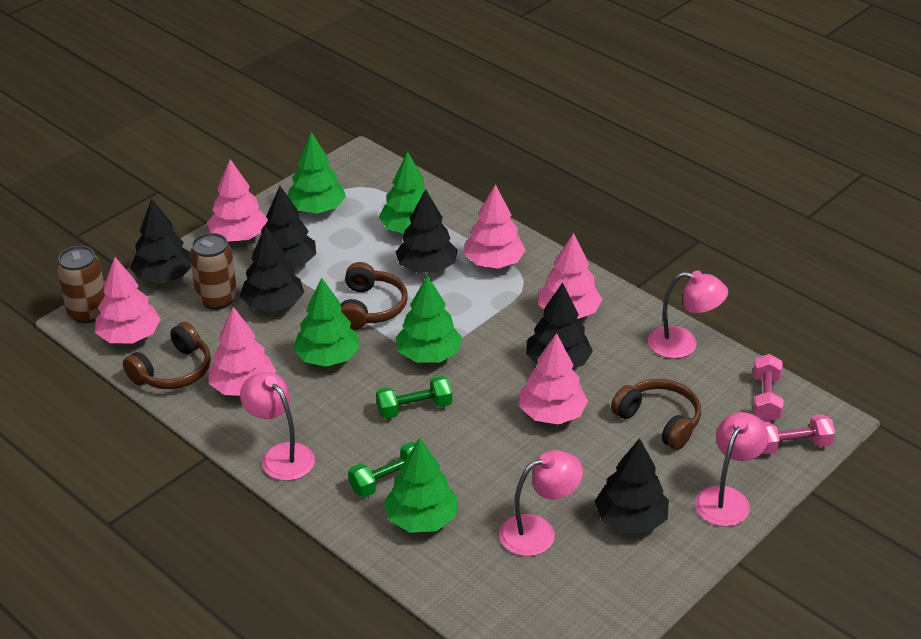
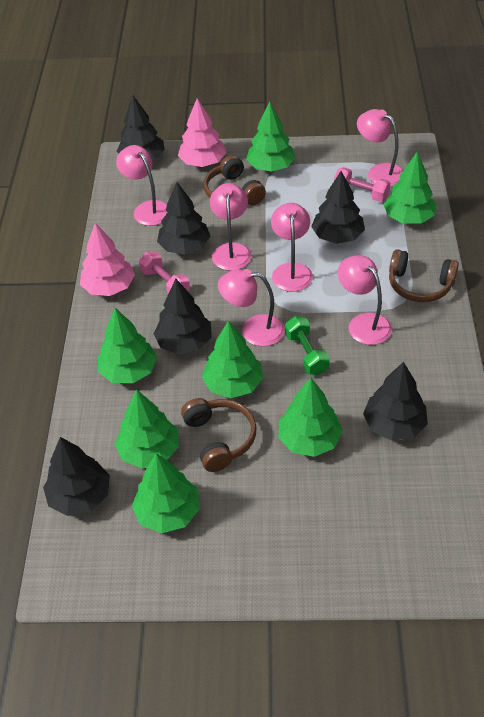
brown can: [57,246,106,323] [190,233,237,310] = 2 -> none = 0
green dumbbell: [349,442,416,497] [376,376,452,419] = 2 -> [285,316,330,375] = 1
green tree: [288,132,346,213] [293,278,360,367] [379,152,438,234] [384,438,458,533] [396,275,462,363] = 5 -> [98,308,157,383] [115,389,179,468] [132,453,200,533] [202,321,263,398] [246,102,296,172] [278,378,343,457] [384,152,436,224] = 7
pink lamp: [240,372,315,481] [499,450,583,556] [648,271,728,359] [695,412,769,527] = 4 -> [116,145,167,226] [210,183,252,271] [218,269,285,346] [271,203,313,292] [338,255,392,345] [357,109,404,187] = 6
pink tree: [95,257,161,344] [207,159,268,242] [209,307,276,396] [464,184,526,269] [519,333,588,425] [539,233,602,319] = 6 -> [80,223,135,296] [178,98,227,167] = 2

